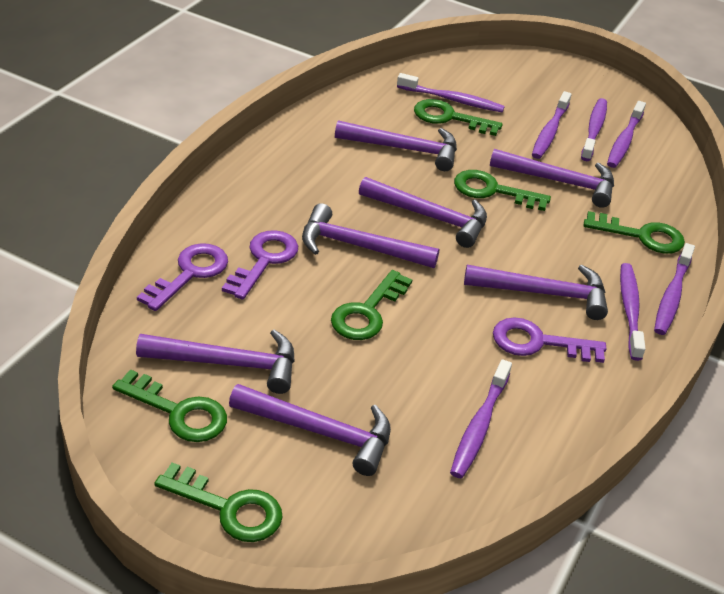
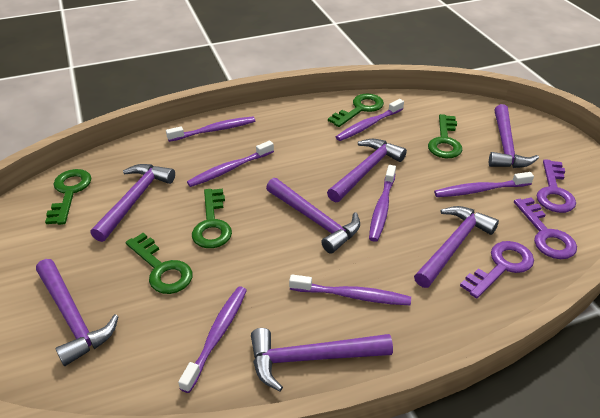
green key: [112,369,227,442] [154,463,283,542] [331,270,412,340] [414,99,503,136] [454,170,551,211] [584,211,685,254] = 6 -> [45,169,91,225] [126,233,193,294] [192,188,232,248] [328,93,384,127] [428,114,462,158] = 5

